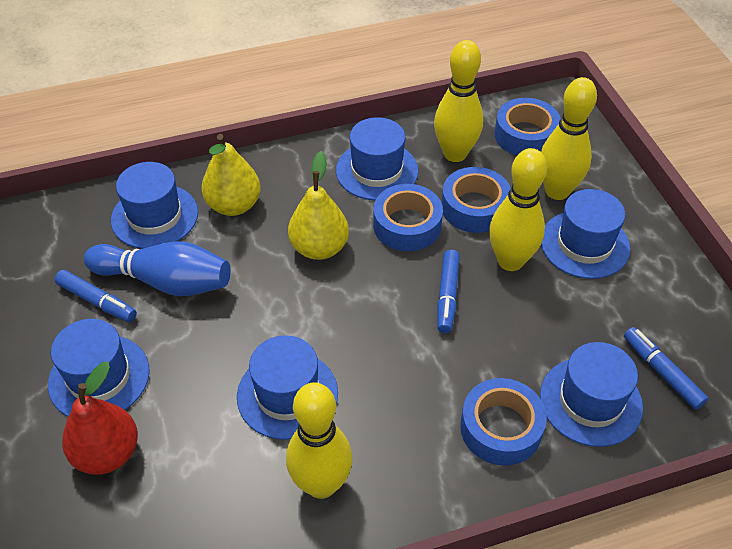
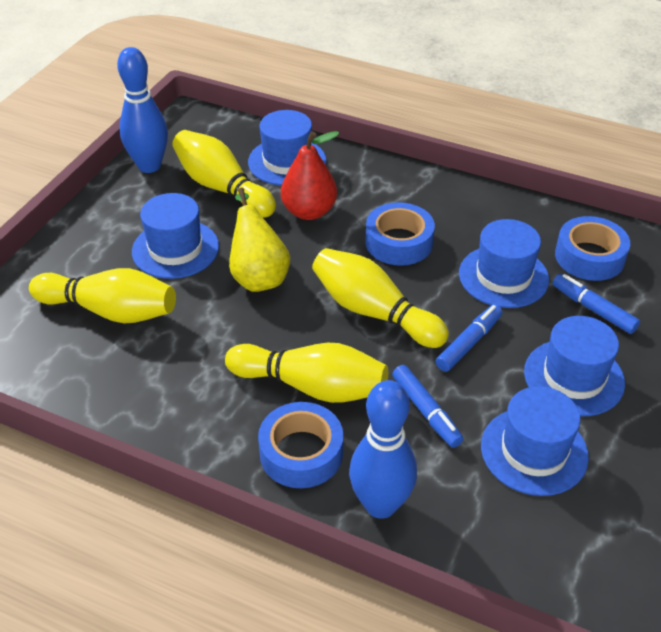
blue bowling pin: [84,241,231,296] = 1 -> [117,47,168,173] [349,380,417,519] = 2
blue hat: [48,319,150,416] [111,162,198,249] [237,335,338,440] [336,117,418,201] [540,342,643,447] [541,189,630,279] = 6 -> [132,193,219,279] [248,110,326,186] [459,219,549,308] [481,386,589,496] [524,316,625,416] = 5
blue tape: [373,184,443,251] [441,167,511,233] [460,378,547,466] [494,98,561,155] = 4 -> [258,402,343,488] [365,202,435,266] [555,216,630,281] = 3
yellow pear: [201,134,261,216] [288,151,349,260] = 2 -> [229,188,290,292] = 1

